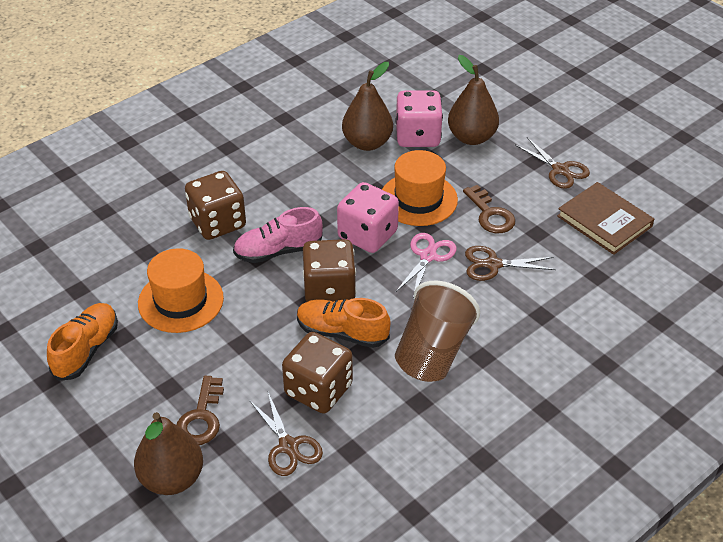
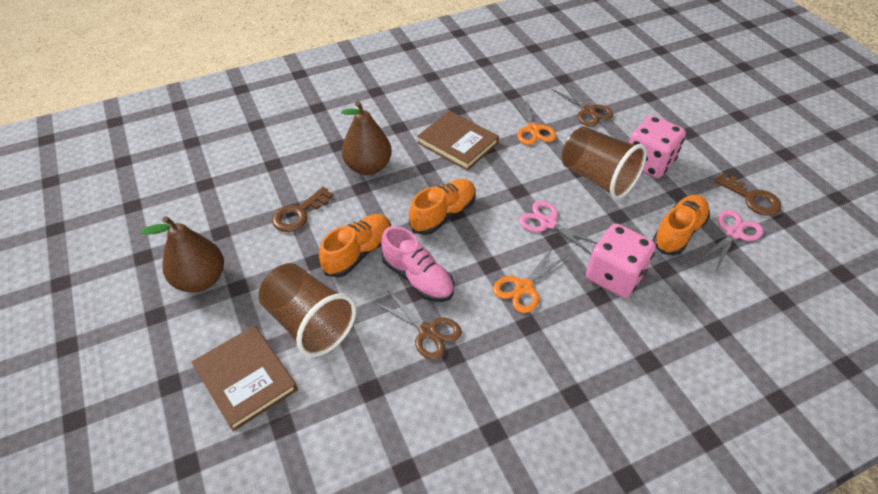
brown book: [557,182,654,255] = 1 -> [192,326,298,431] [417,111,499,171] = 2
brown cup: [395,281,480,382] = 1 -> [258,263,356,357] [562,126,647,199] = 2
brown dice: [185,171,246,240] [282,332,353,414] [303,239,356,302] = 3 -> none = 0
brown pear: [134,412,203,495] [342,62,393,151] [448,55,499,145] = 3 -> [140,216,224,293] [341,101,392,175] = 2
brown scissors: [249,392,323,476] [465,246,556,281] [515,137,590,189] = 3 -> [375,290,462,360] [551,83,613,127] = 2
orange hat: [138,248,224,333] [382,150,458,226] = 2 -> none = 0
orange scissors: none = 0 -> [493,247,567,313] [512,99,556,145] = 2
orange shoe: [47,303,118,381] [297,298,390,348] = 2 -> [319,214,391,277] [409,179,476,235] [652,195,710,256] = 3
pink scissors: [395,233,457,299] = 1 -> [519,201,597,254] [700,210,764,270] = 2

